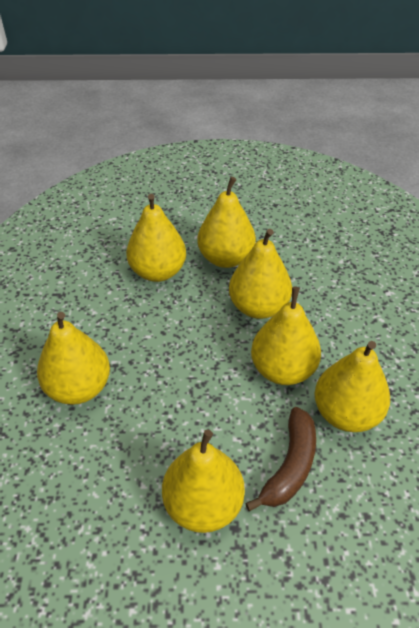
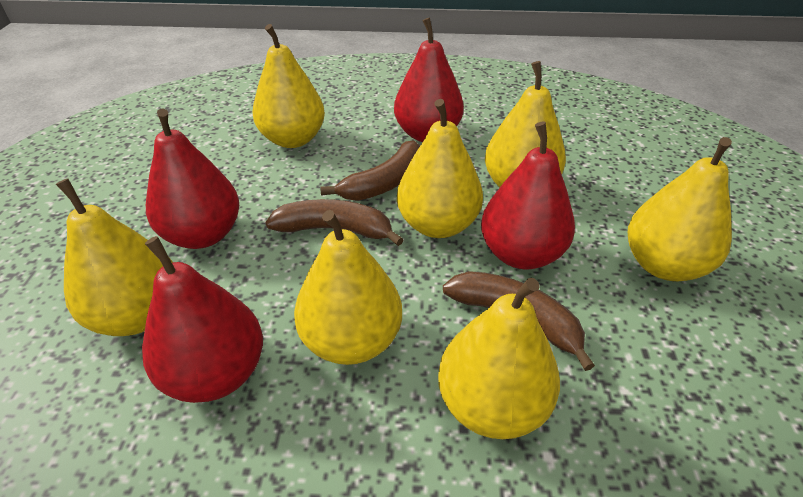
brown banana: [245,407,316,511] = 1 -> [265,199,404,246] [320,140,420,201] [443,271,595,371] = 3
red pear: none = 0 -> [142,236,263,403] [146,108,239,249] [394,18,464,142] [481,121,575,270] = 4

